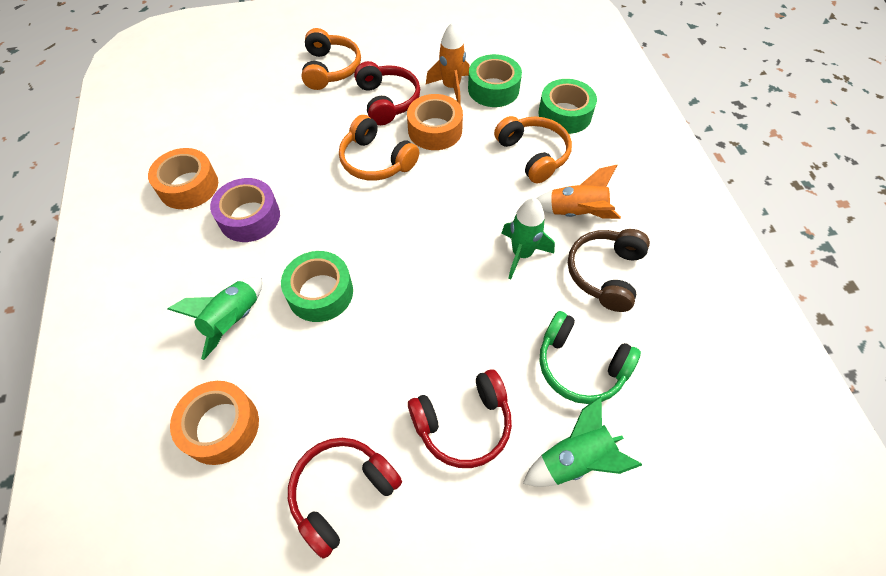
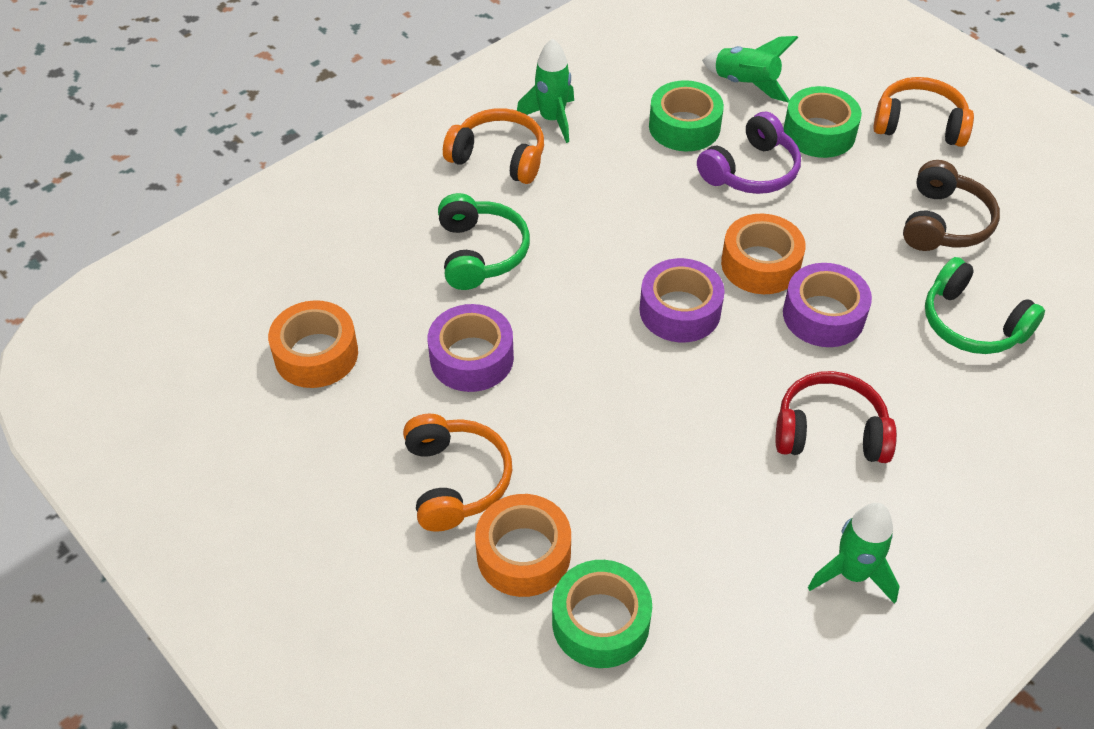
green headphones: [539,311,641,404] = 1 -> [438,193,530,290] [925,257,1045,354] = 2
orange rocket: [426,22,470,105] [537,165,621,219] = 2 -> none = 0
purple headphones: none = 0 -> [697,112,801,194] = 1
purple tape: [210,178,280,242] = 1 -> [428,304,514,392] [639,258,725,342] [783,263,872,347] = 3
red headphones: [288,438,402,559] [354,61,420,125] [408,369,512,468] = 3 -> [776,371,897,463] = 1

